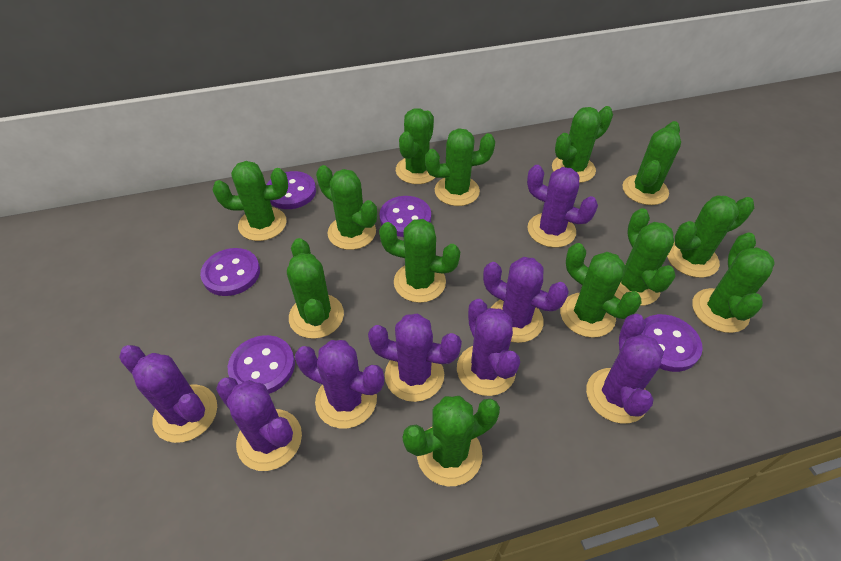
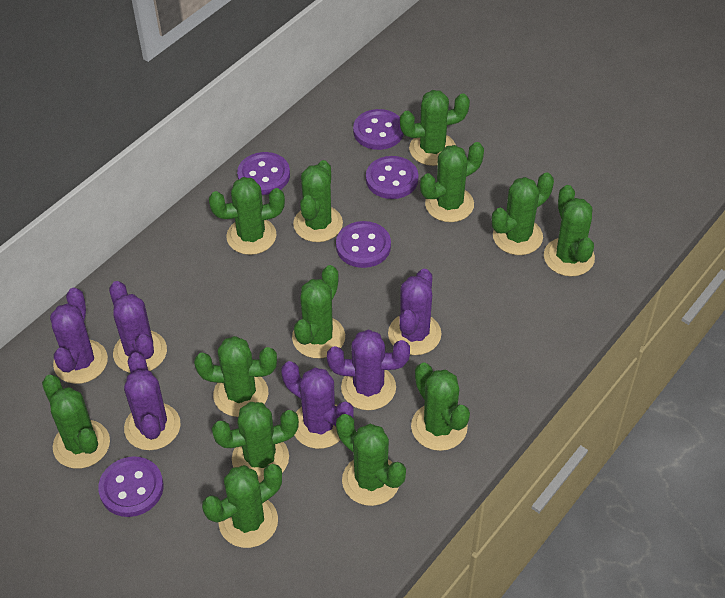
purple cactus: [119,345,217,443] [216,377,302,471] [295,340,384,428] [368,314,462,402] [457,299,520,396] [483,257,569,343] [527,165,598,248] [586,314,664,424] = 8 -> [50,288,108,384] [109,281,167,373] [124,352,181,450] [281,361,353,449] [327,329,410,410] [388,268,442,355] = 6

